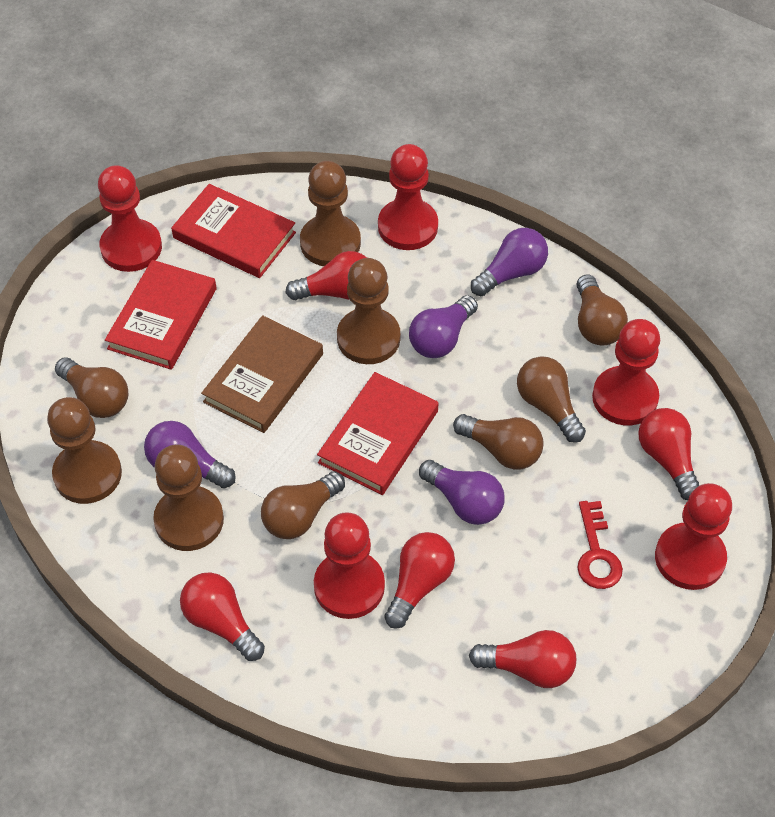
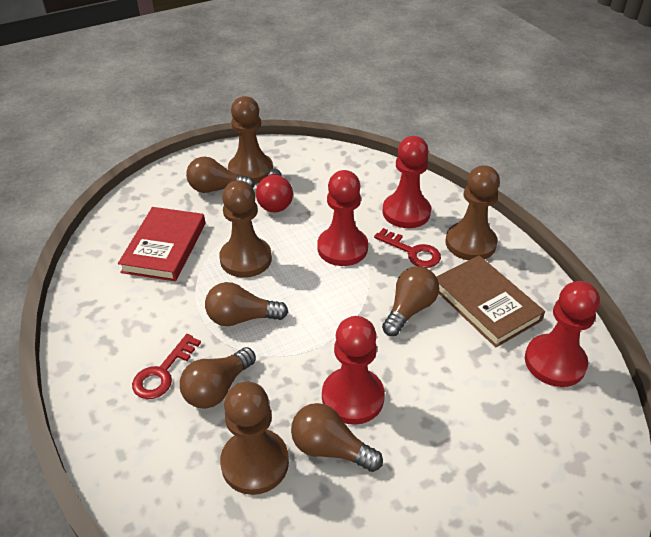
purple light bulb: [144,421,236,488] [409,295,478,358] [419,460,505,525] [471,228,548,296] = 4 -> none = 0
red book: [105,260,217,370] [171,184,296,278] [317,372,438,495] = 3 -> [118,207,205,281] = 1
red key: [578,501,623,589] = 1 -> [132,334,201,399] [374,228,441,268] = 2
red light bulb: [180,572,265,661] [285,251,367,300] [384,532,455,629] [469,630,576,688] [638,408,699,500] = 5 -> [256,168,293,212] = 1
red pawn: [98,165,162,272] [314,512,385,619] [378,144,438,250] [592,319,660,425] [655,483,732,590] = 5 -> [317,170,368,266] [322,316,385,425] [383,136,431,228] [525,281,600,387] = 4

